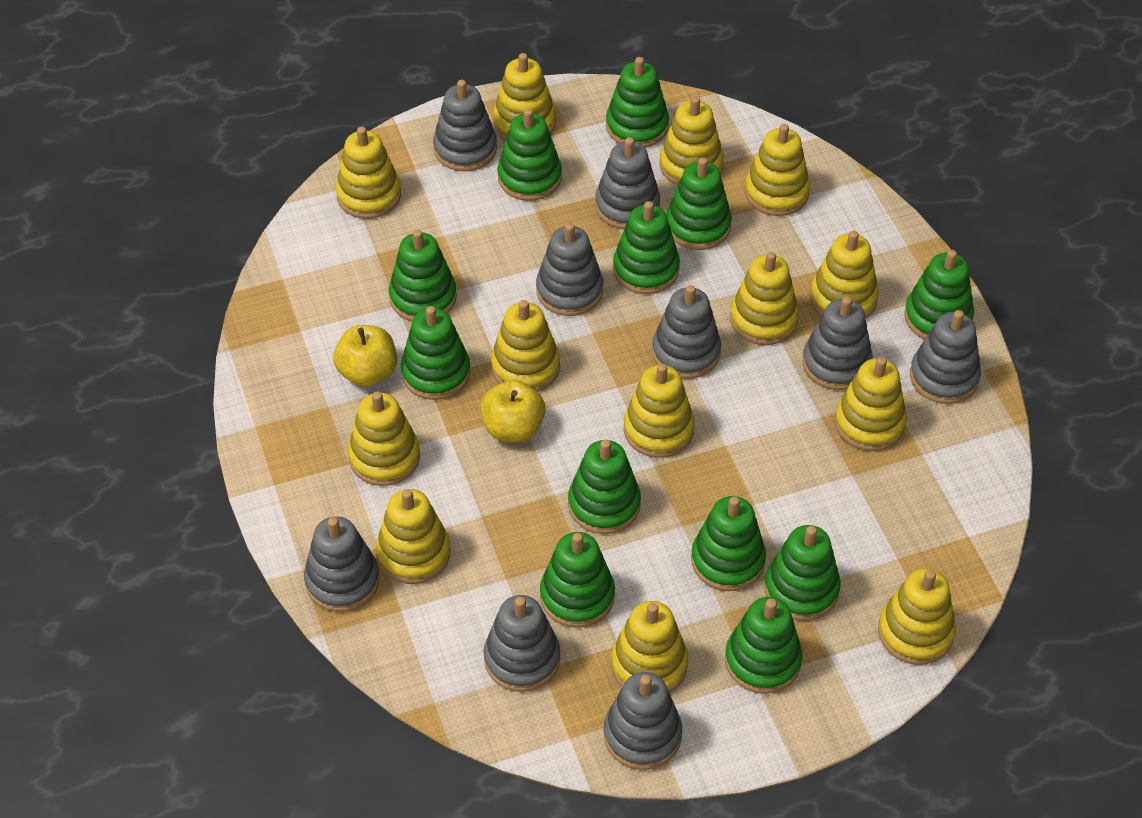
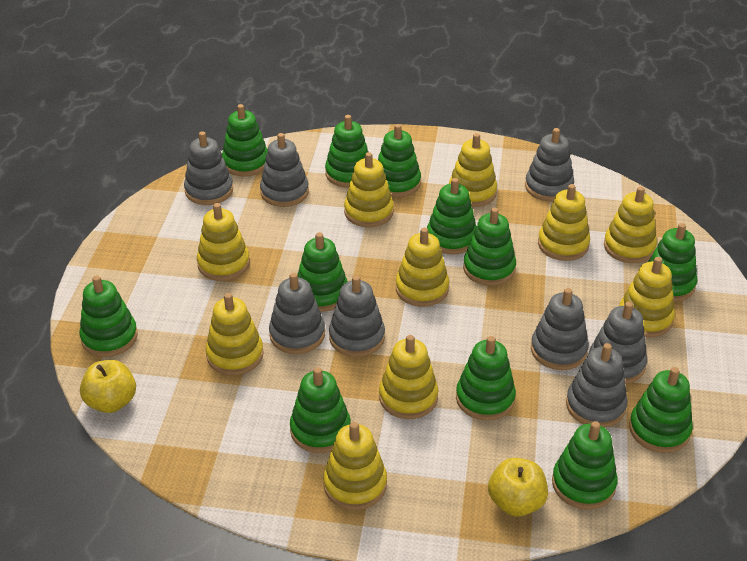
grey stacking toy: [304,516,380,612] [433,80,497,171] [484,595,560,692] [536,223,603,316] [595,137,660,229] [604,672,682,770] [652,285,721,379] [802,296,873,390] [910,310,981,404] = 9 -> [184,131,233,205] [260,133,309,207] [269,273,325,354] [329,275,385,357] [525,128,574,202] [531,288,589,370] [566,343,628,428] [589,302,647,384] = 8
yellow stacking toy: [336,126,401,219] [348,392,420,486] [376,489,450,584] [491,300,560,392] [493,53,556,140] [611,601,688,693] [624,363,695,458] [659,96,724,186] [730,252,799,345] [745,124,810,216] [810,231,879,319] [835,357,907,451] [878,568,956,665] = 13 -> [197,203,250,281] [206,293,264,375] [323,422,387,510] [344,152,394,227] [379,335,438,419] [396,228,449,307] [449,133,497,207] [538,184,590,261] [604,186,657,263] [619,257,675,337] = 10

